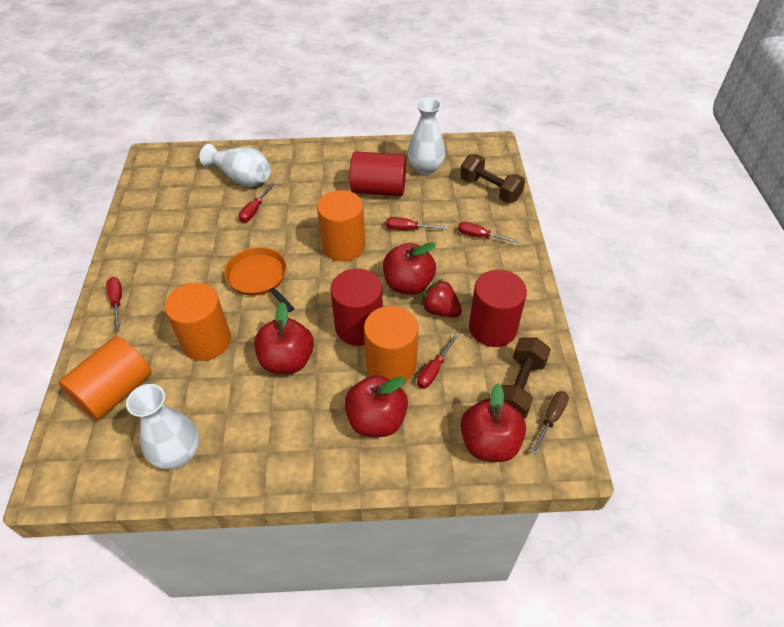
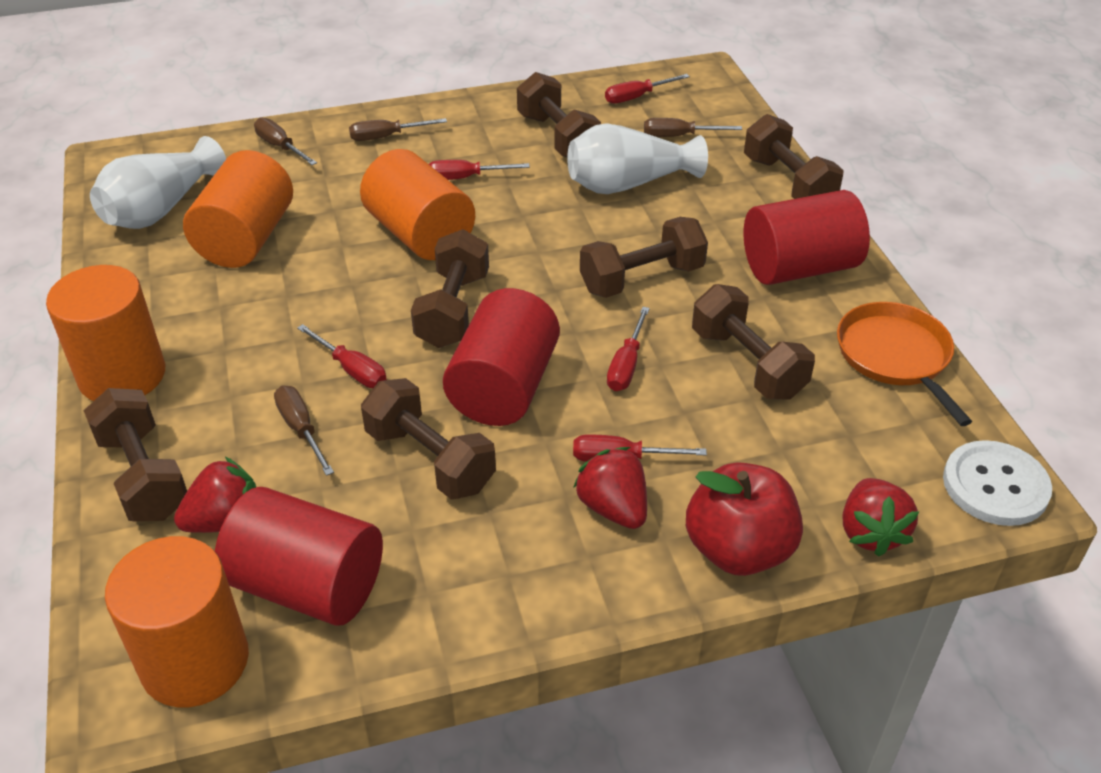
brown dumbbell: [460,154,525,203] [501,337,551,419] = 2 -> [84,388,187,521] [361,378,496,499] [411,229,489,348] [517,72,601,157] [580,217,708,298] [692,284,815,400] [744,114,843,199] = 7
brown screwdriver: [530,391,569,455] = 1 -> [254,118,317,165] [274,385,334,476] [349,118,447,141] [644,118,742,137] = 4
red apple: [255,302,314,374] [344,375,408,437] [383,242,436,295] [460,383,526,462] = 4 -> [686,462,803,576] = 1
red strawberry: [421,279,462,317] = 1 -> [174,457,256,533] [573,447,647,529] [843,478,919,557] = 3
white button: none = 0 -> [943,440,1052,526] = 1
white vase: [126,384,199,469] [200,144,271,187] [408,97,445,175] = 3 -> [90,136,226,229] [567,123,708,194] = 2

